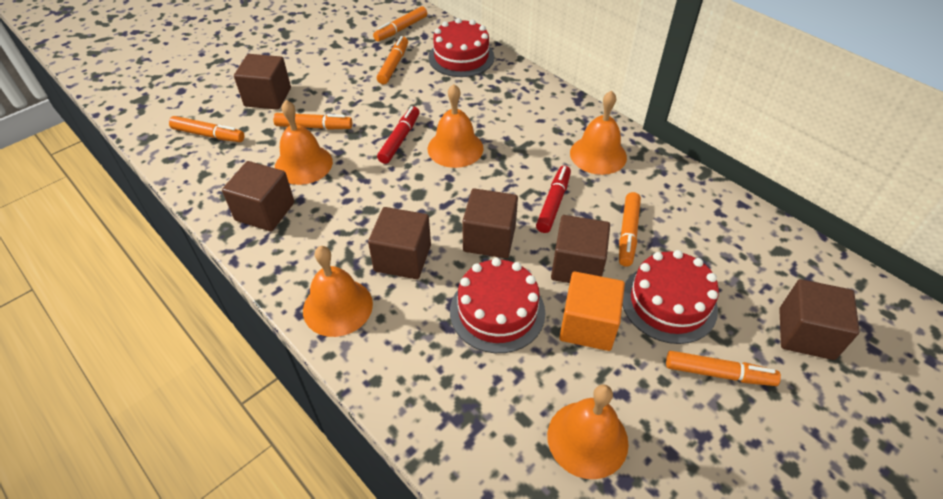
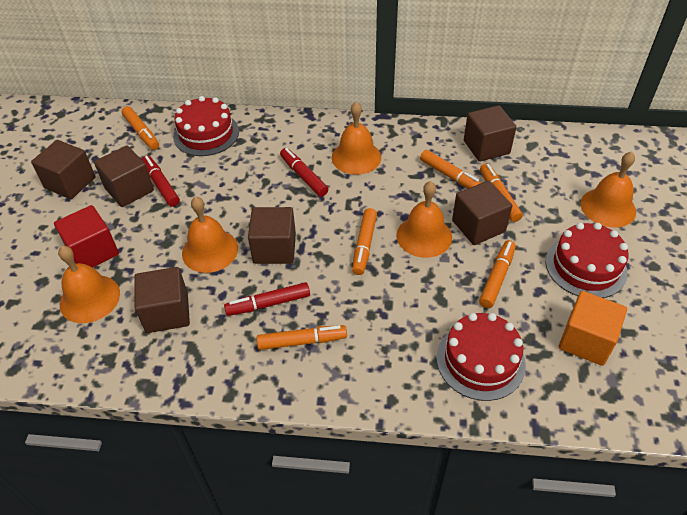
red cube: none = 0 -> [54,205,119,267] = 1
red marker: [377,106,420,164] [536,166,571,233] = 2 -> [142,156,180,207] [224,282,310,316] [280,148,328,197] = 3

